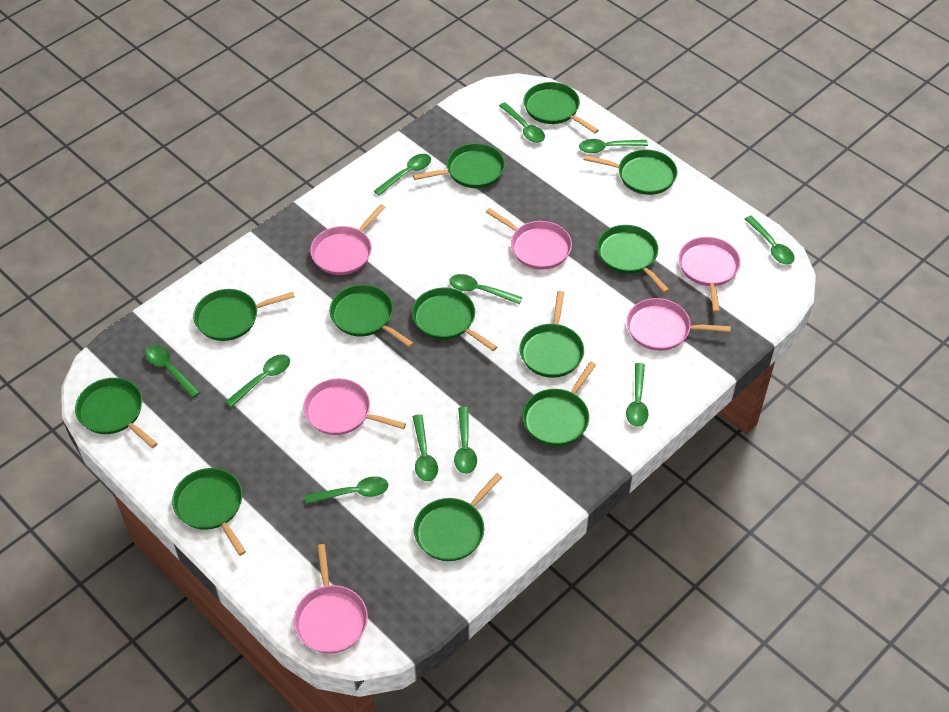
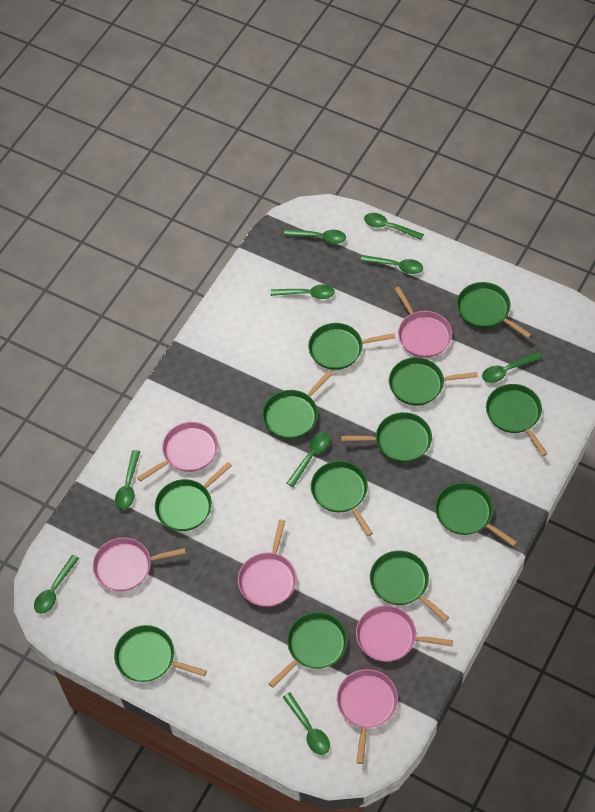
green spoon: [145,345,200,398] [225,354,290,408] [305,476,388,504] [374,154,431,196] [412,415,438,482] [449,274,522,304] [454,407,477,474] [499,102,545,143] [579,139,648,153] [626,363,649,427] [745,216,794,264] = 11 -> [34,555,79,614] [115,450,140,509] [271,284,335,299] [283,692,330,755] [284,229,346,244] [287,432,331,487] [361,255,423,274] [364,213,424,240] [482,352,542,383] = 9

